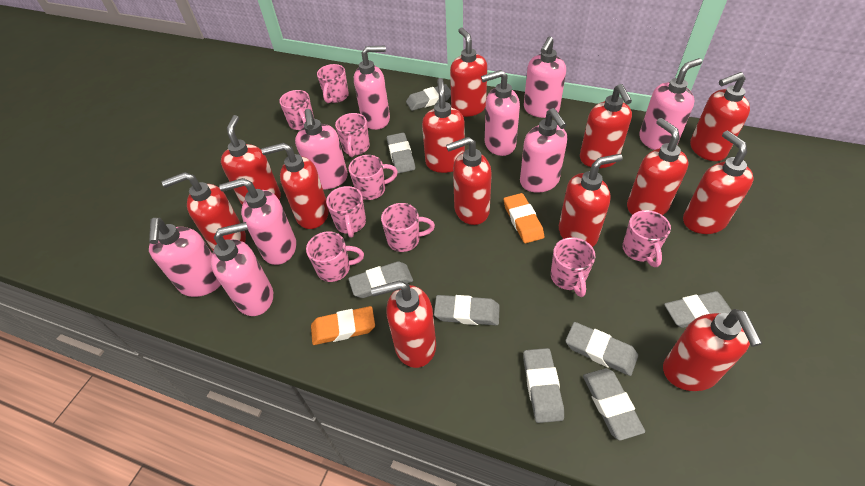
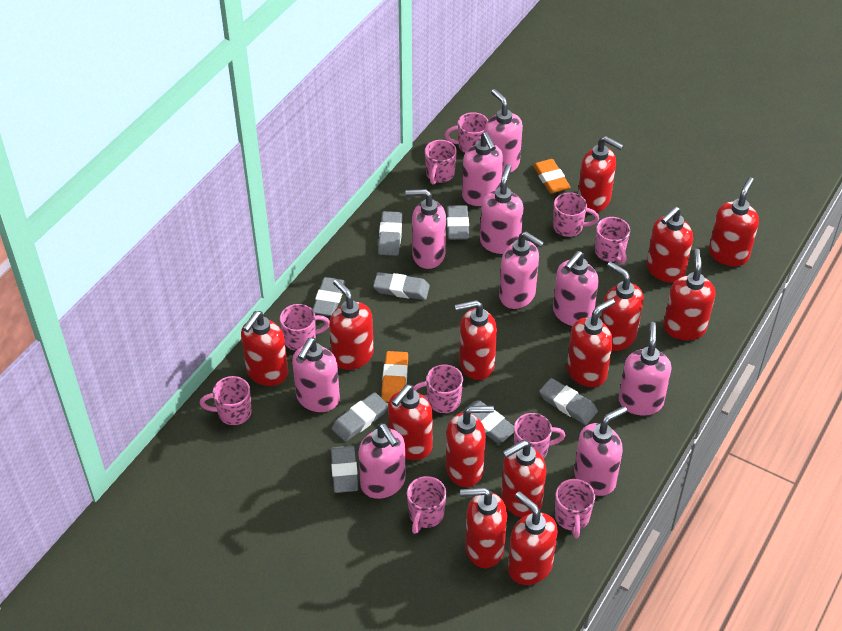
pink mug: [279,90,314,130] [306,231,364,282] [317,64,349,103] [326,186,366,238] [335,113,370,157] [349,155,398,200] [381,203,435,252] [551,237,595,297] [622,210,671,267] = 9 -> [200,376,252,425] [280,304,330,351] [407,476,446,534] [413,364,463,413] [425,140,457,185] [445,112,488,153] [514,413,566,459] [553,192,599,237] [555,479,595,538] [595,217,630,264] = 10
pink soap dispenser: [149,218,221,297] [211,222,273,316] [219,178,296,265] [295,109,348,189] [354,46,390,130] [481,70,520,156] [520,108,567,193] [524,36,566,118] [639,58,702,150] = 9 -> [292,338,340,412] [358,423,406,499] [406,189,446,269] [462,132,503,206] [480,164,524,254] [484,89,523,175] [499,231,544,309] [553,251,599,326] [574,406,627,496] [619,322,672,416] = 10
red soap dispenser: [162,172,246,251] [221,115,281,205] [261,143,329,229] [371,280,436,368] [422,78,465,173] [446,137,492,225] [450,28,487,117] [559,154,623,247] [580,84,632,168] [627,118,688,215] [663,309,763,391] [683,131,753,234] [690,72,750,161] = 13 -> [241,311,288,386] [329,279,374,370] [388,385,433,460] [446,406,494,487] [455,300,497,380] [460,487,507,568] [501,440,546,518] [508,491,558,585] [567,298,615,387] [578,136,624,213] [601,261,644,351] [647,206,693,283] [663,248,715,340] [709,177,759,266] = 14

